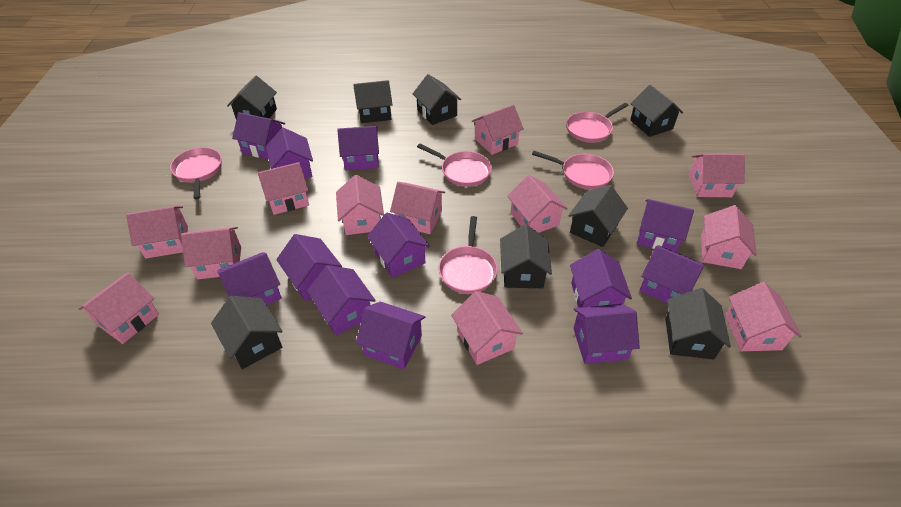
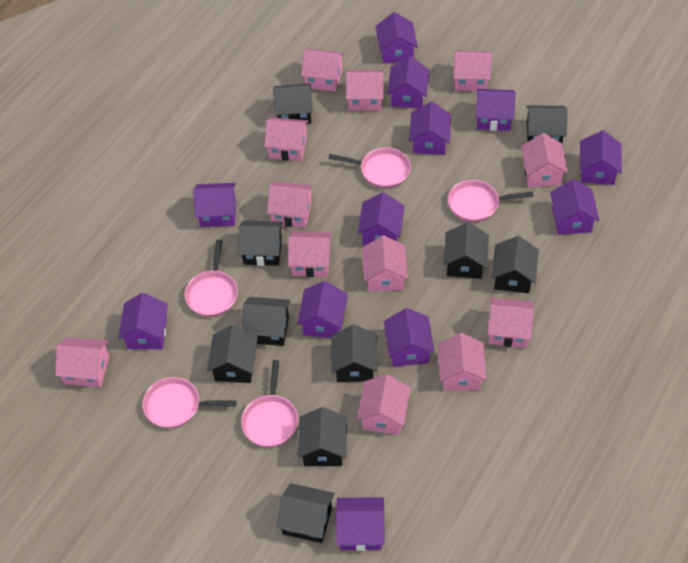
black house: [211,296,282,369] [227,76,277,119] [353,80,392,123] [413,74,461,125] [500,224,552,288] [568,185,628,247] [630,85,683,137] [665,288,731,360] = 8 -> [207,325,258,383] [238,220,283,266] [242,297,290,346] [273,83,313,124] [277,483,335,543] [298,407,347,466] [331,324,378,382] [443,222,489,279] [491,236,539,293] [526,105,568,143] = 10

